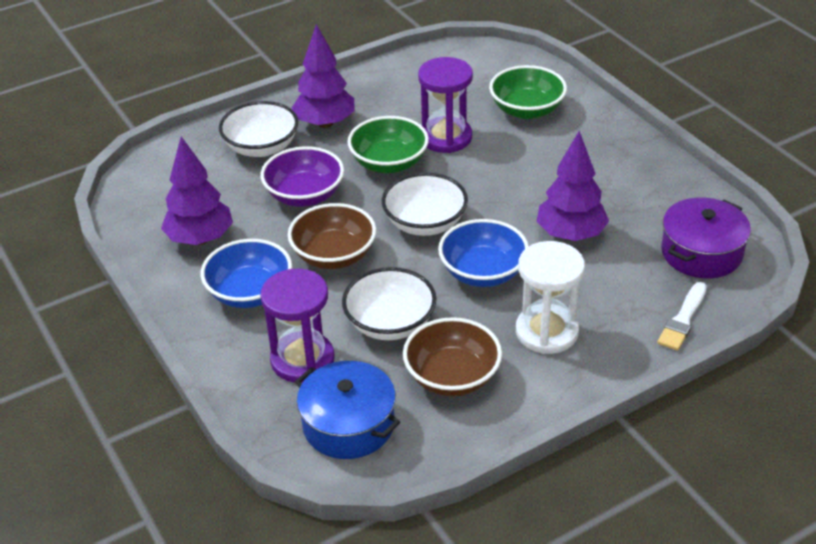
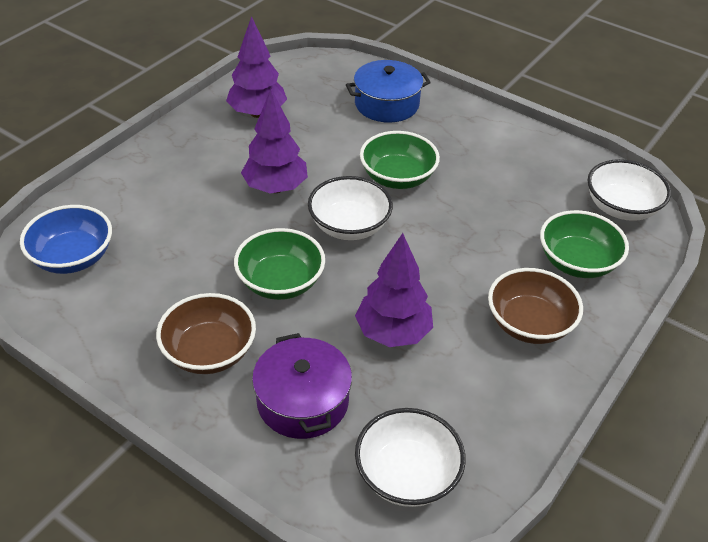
blue bowl: [200,239,292,308] [438,219,529,287] = 2 -> [20,205,112,274] = 1
green bowl: [347,116,429,173] [489,65,567,119] = 2 -> [234,228,325,300] [360,131,440,189] [540,210,629,278] = 3
purple bowl: [261,146,344,207] = 1 -> none = 0
purple hourglass: [260,269,334,383] [418,57,473,153] = 2 -> none = 0
white brush: [657,282,707,351] = 1 -> none = 0
white hourglass: [516,241,585,354] = 1 -> none = 0

